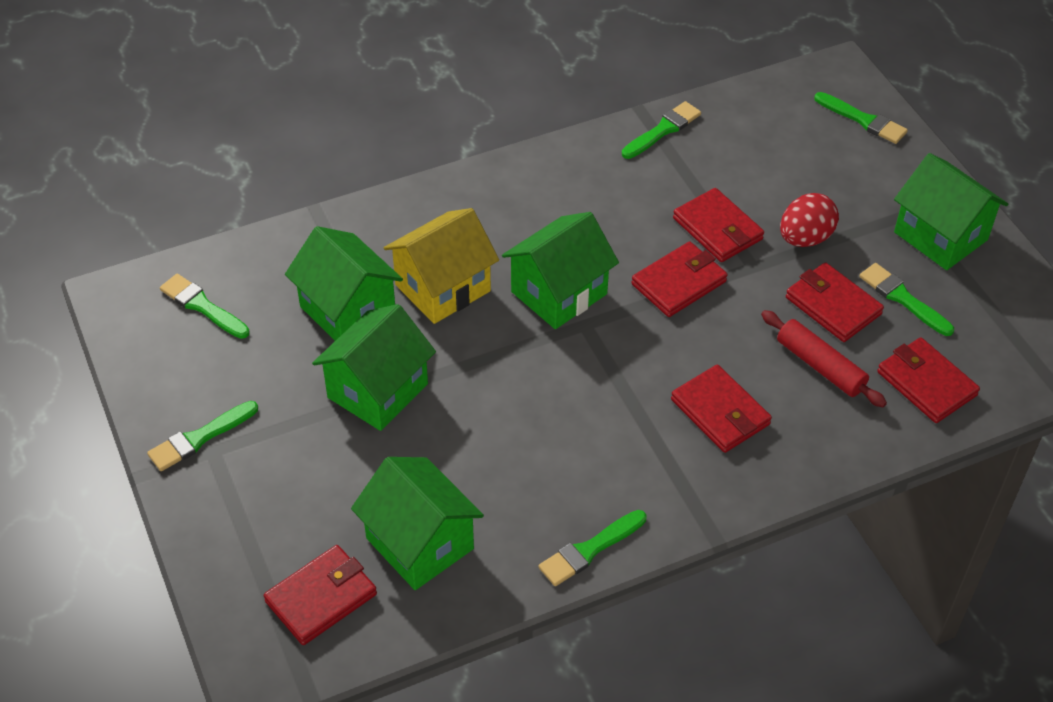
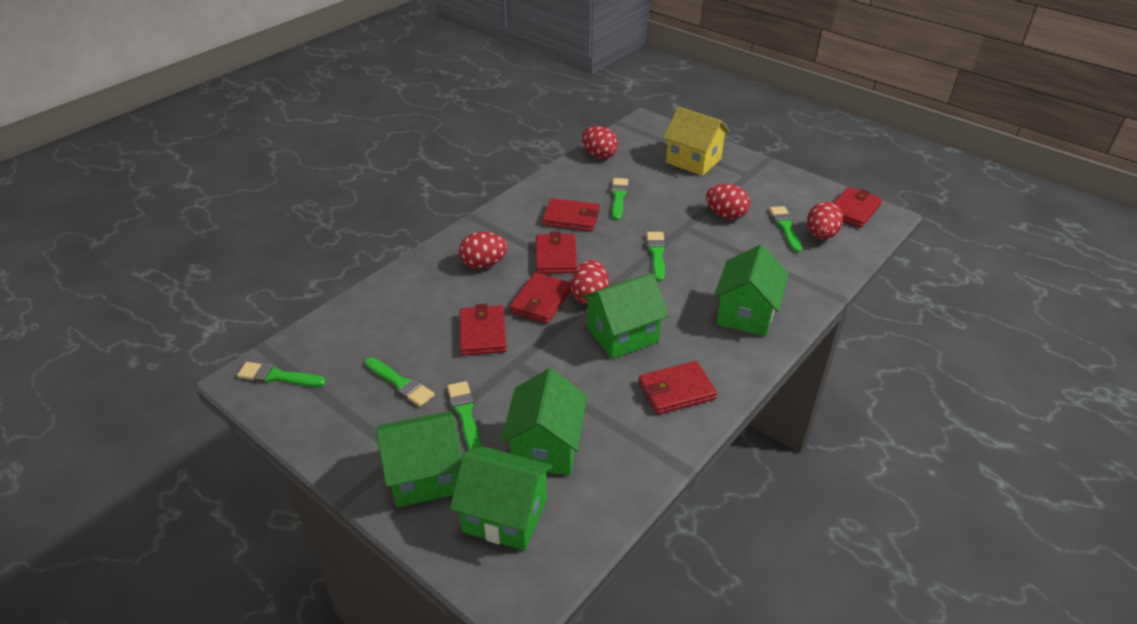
red egg: [780,193,839,247] = 1 -> [459,232,508,269] [571,260,609,305] [582,126,618,159] [706,184,750,220] [807,202,843,239] = 5
red rolling pin: [761,310,887,407] = 1 -> none = 0

